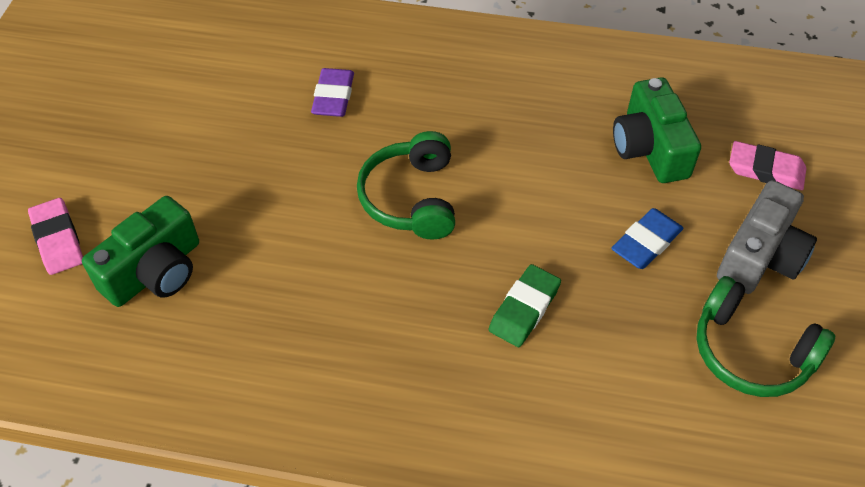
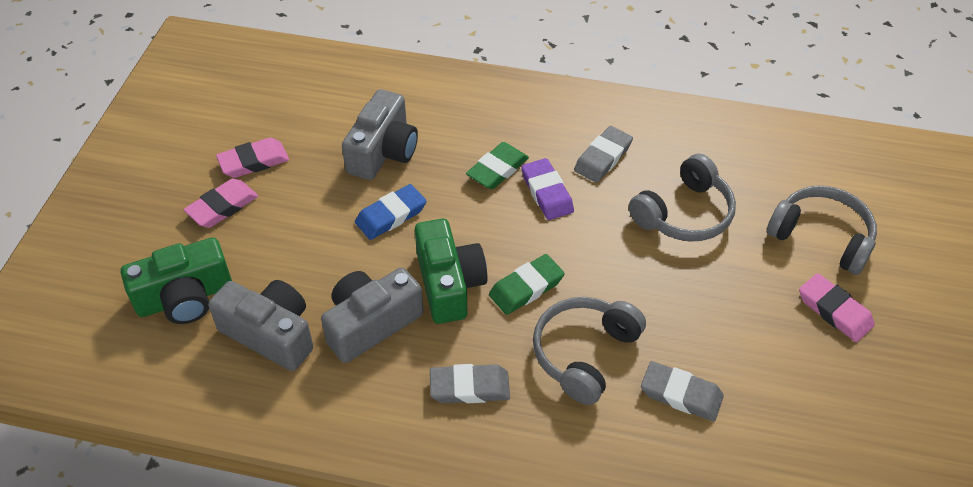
green eraser: [489,264,561,347] = 1 -> [466,142,529,189] [489,254,565,315] = 2
green headphones: [357,131,455,239] [696,276,836,397] = 2 -> none = 0
grey camera: [717,180,817,294] = 1 -> [208,280,313,371] [321,267,423,363] [342,89,418,180] = 3
grey eraser: none = 0 -> [430,364,510,403] [574,126,633,183] [641,361,724,421] = 3
grey headphones: none = 0 -> [533,297,646,405] [629,154,736,242] [767,186,877,275] = 3
pink eraser: [28,198,83,275] [729,141,807,190] = 2 -> [184,178,258,228] [216,138,289,178] [799,273,875,342] = 3

